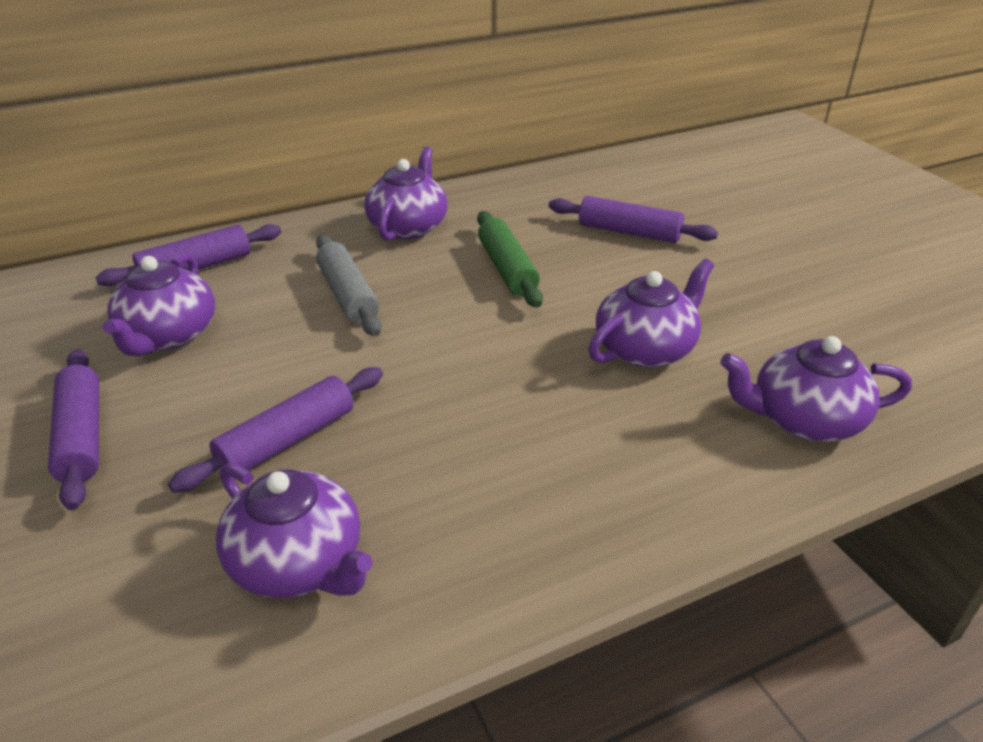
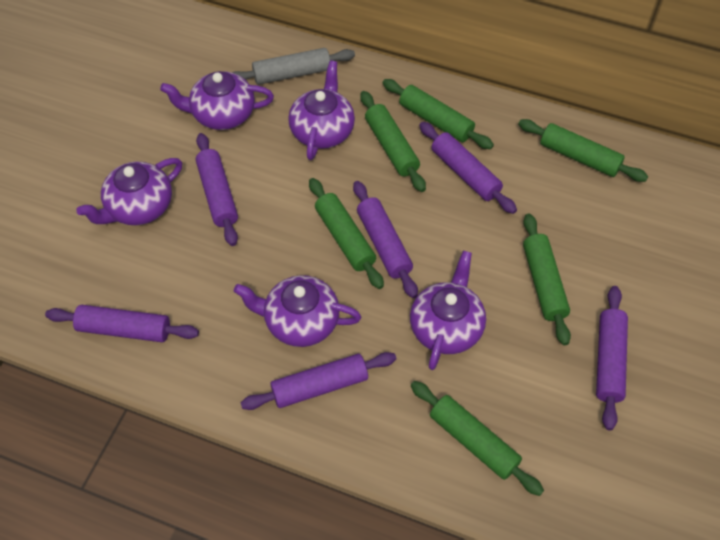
green rolling pin: [477,211,543,308] = 1 -> [309,178,384,289] [360,91,426,192] [383,79,494,149] [411,381,544,496] [518,119,648,182] [523,214,571,345] = 6
purple rolling pin: [48,349,99,510] [95,224,281,286] [168,367,383,493] [549,196,718,243] = 4 -> [45,305,199,342] [196,133,238,246] [241,352,396,410] [353,181,418,298] [419,122,517,214] [596,286,628,431] = 6

